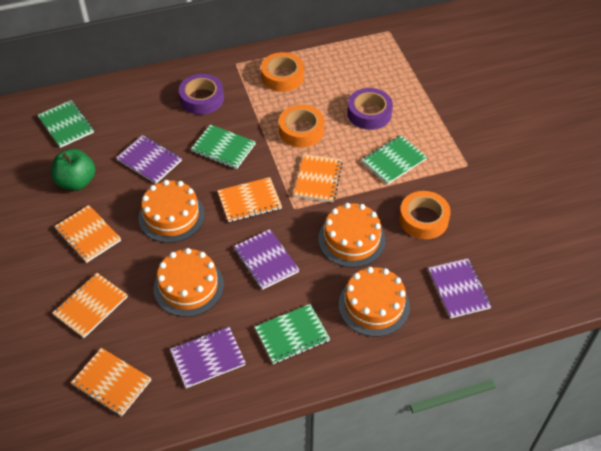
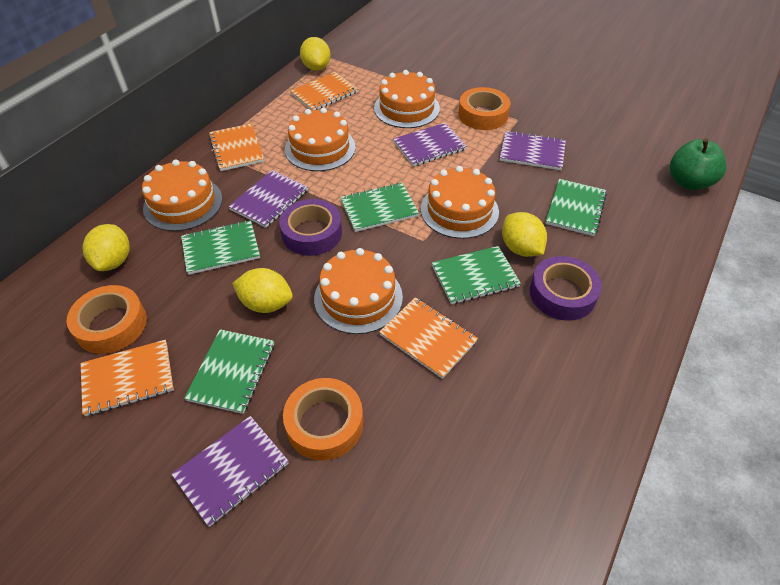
green notebook: [38,100,94,148] [191,124,255,169] [254,304,330,364] [362,135,427,185] = 4 -> [181,220,260,275] [184,329,274,414] [340,183,419,232] [432,246,521,304] [545,179,607,236] = 5
orange cake: [139,180,205,243] [154,248,224,317] [318,203,386,268] [339,267,410,337] = 4 -> [142,160,222,231] [285,107,356,171] [314,248,403,334] [374,70,440,128] [421,166,499,239] = 5
orange notebook: [52,273,128,338] [54,205,121,263] [71,348,151,417] [217,177,282,222] [294,154,343,202] = 5 -> [81,340,174,416] [208,124,264,171] [290,72,358,110] [379,297,478,379] = 4
yellow lemon: none = 0 -> [82,224,130,271] [232,268,293,313] [300,37,330,71] [502,212,547,257] = 4

